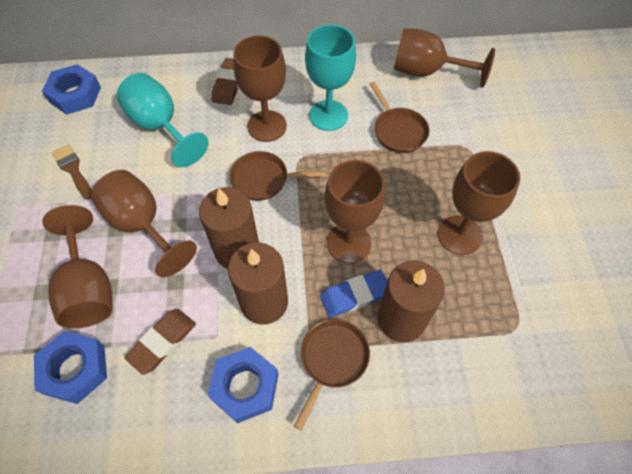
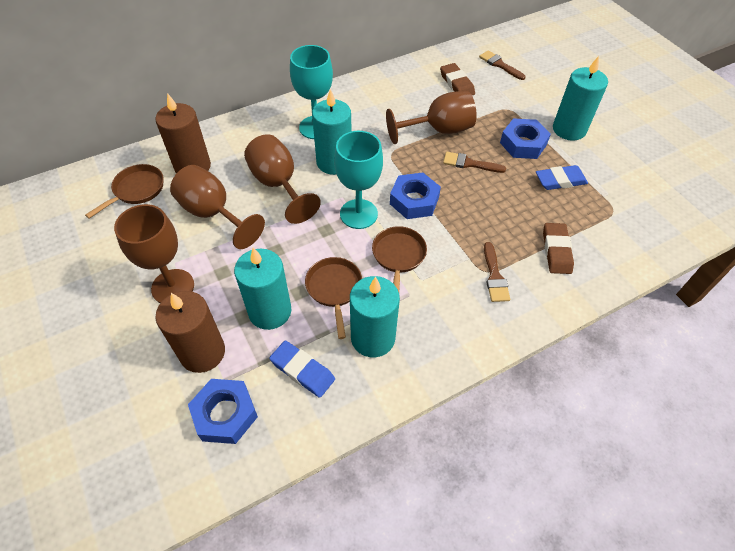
blue eraser: [320,270,387,318] = 1 -> [269,340,335,398] [536,165,588,190] = 2
brown brush: [52,144,92,199] = 1 -> [443,152,506,173] [479,50,526,80] [484,242,510,302] = 3
brown candle: [199,187,259,269] [228,243,288,324] [378,261,445,342] = 3 -> [155,291,225,373] [156,93,211,174] = 2
brown goblet: [42,205,113,328] [91,170,197,277] [233,36,287,142] [324,160,385,263] [394,28,495,88] [438,151,520,255] = 6 -> [114,204,194,303] [170,165,265,249] [244,134,321,224] [386,91,477,144] = 4
turquoise candle: none = 0 -> [234,247,291,330] [312,89,351,175] [350,276,400,357] [553,56,608,141] = 4

